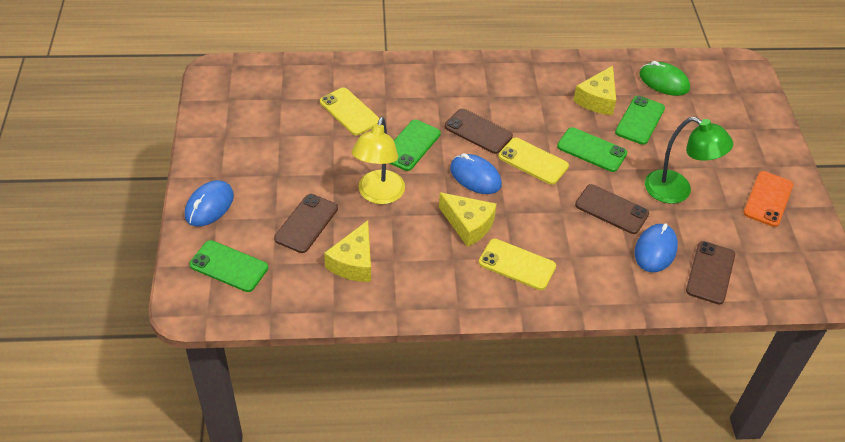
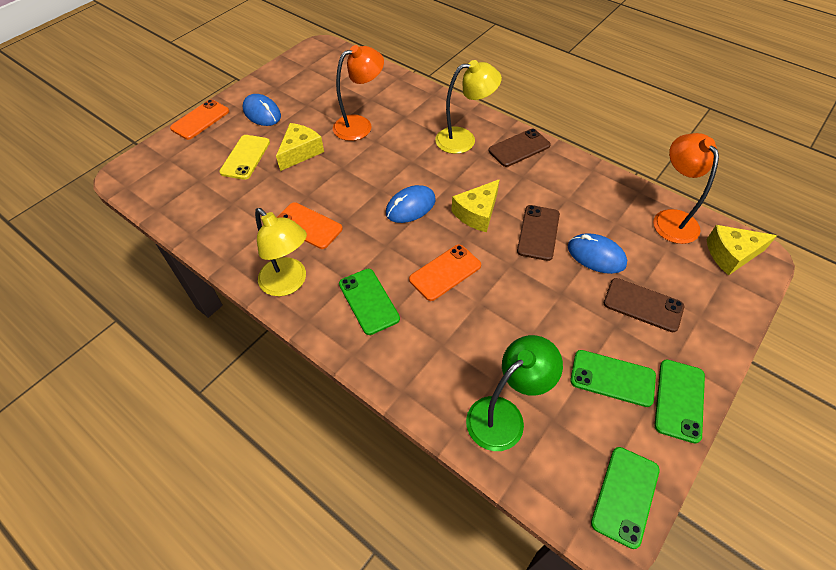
brown phone: [274,194,338,253] [445,109,513,154] [575,184,649,234] [686,241,735,305] = 4 -> [489,129,551,167] [517,205,560,261] [604,278,684,332] = 3
green mouse: [639,61,690,96] = 1 -> none = 0
orange lamp: none = 0 -> [333,45,384,141] [653,133,719,244] = 2
orange phone: [743,171,793,227] = 1 -> [170,100,229,140] [276,202,343,249] [409,245,481,301] = 3
yellow lamp: [352,117,405,204] = 1 -> [255,208,307,296] [435,60,502,154] = 2
yellow phone: [320,87,379,135] [479,239,556,290] [498,138,569,185] = 3 -> [219,135,270,180] = 1

